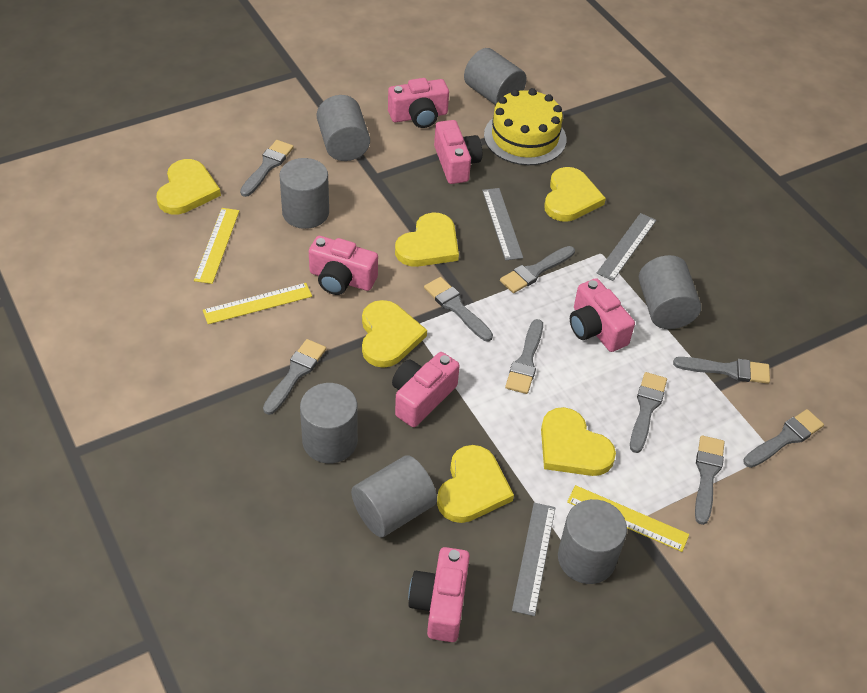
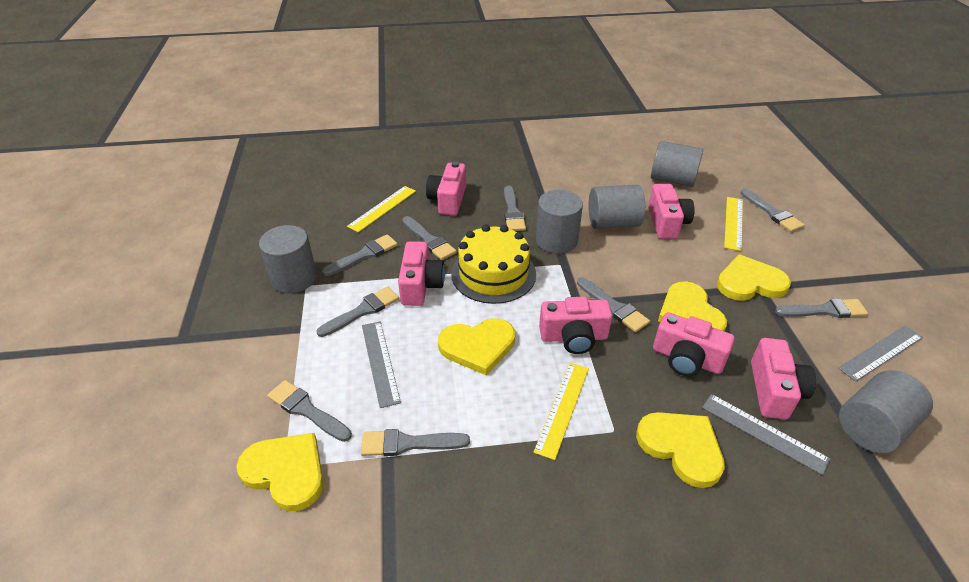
grey cylinder: [279,158,329,229] [300,383,358,463] [317,95,370,161] [351,455,437,537] [464,48,527,105] [558,499,627,584] [639,255,701,329] = 7 -> [259,225,317,293] [536,190,583,254] [588,185,645,229] [651,141,703,187] [839,370,933,453] = 5
yellow heart: [156,159,221,214] [362,300,427,368] [395,212,459,267] [437,445,514,523] [541,407,616,476] [544,167,606,222] = 6 -> [236,433,324,512] [438,318,515,375] [636,412,725,488] [658,281,727,332] [717,255,791,301] = 5

